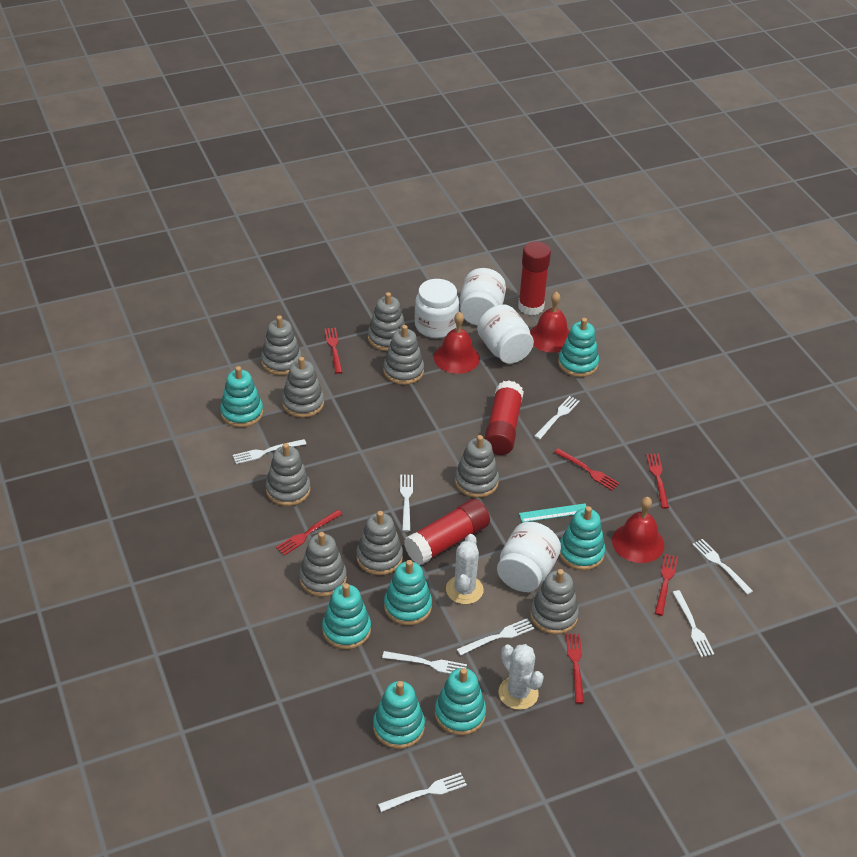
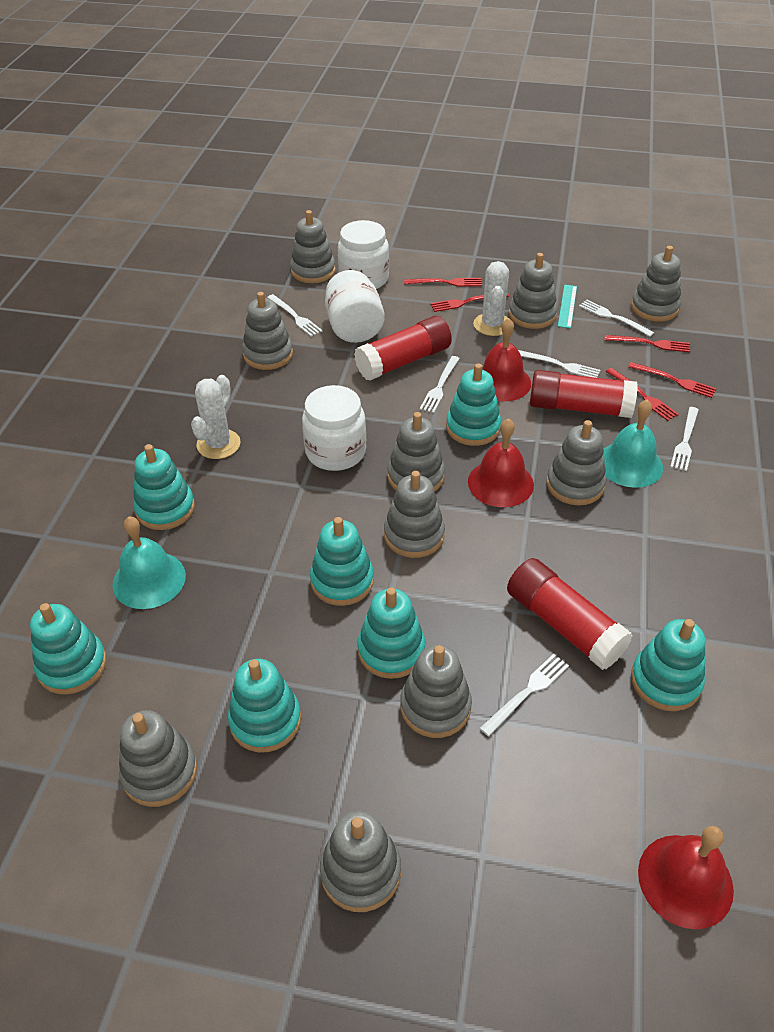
grey stacking toy: [261,315,302,375] [265,443,311,506] [282,357,324,418] [299,532,347,597] [356,511,403,575] [368,292,406,351] [383,325,424,385] [455,435,499,498] [530,569,579,635] = 9 -> [119,710,197,807] [242,292,293,370] [290,210,336,283] [320,811,401,912] [384,471,445,558] [387,412,445,492] [400,645,472,738] [509,253,557,329] [546,420,606,506] [631,246,681,322] = 10
red fork: [276,510,342,556] [324,328,342,374] [554,448,620,491] [566,634,584,704] [646,454,669,509] [655,554,678,616] = 6 -> [404,278,482,287] [430,293,509,312] [605,335,690,352] [606,368,679,421] [628,362,717,398] = 5
turquoise bell: none = 0 -> [112,516,186,609] [603,400,663,488] = 2
white fork: [233,439,306,464] [378,772,467,812] [382,651,467,674] [400,475,413,532] [457,619,534,656] [534,396,580,440] [672,590,714,657] [692,539,753,595] = 8 -> [267,294,323,337] [420,356,460,413] [480,654,569,736] [518,350,600,378] [579,300,654,337] [670,407,699,471] = 6
white jar: [415,279,459,338] [460,268,506,325] [477,304,534,364] [497,522,561,592] = 4 -> [302,385,366,471] [325,270,385,343] [338,220,389,289] = 3

